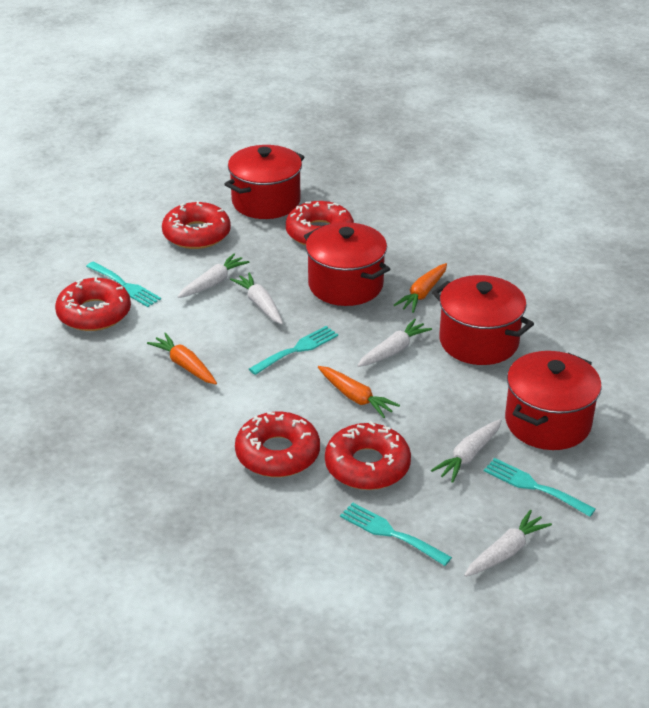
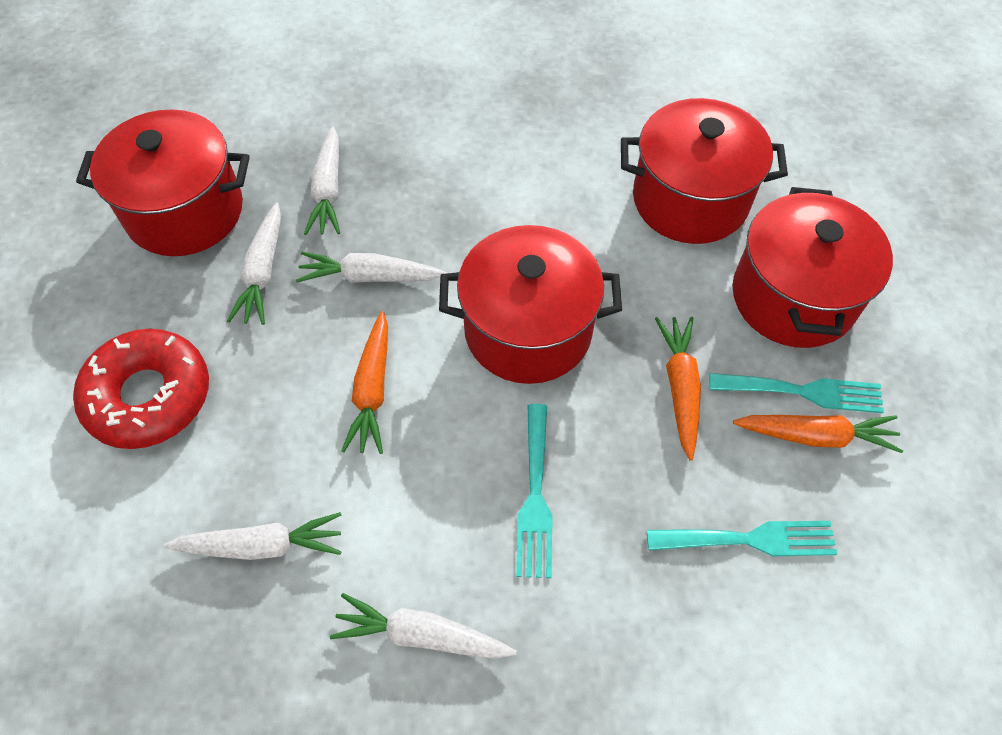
red donut: [55,277,131,331] [162,201,231,249] [235,412,320,477] [286,201,354,246] [325,421,411,490] = 5 -> [73,329,209,449] = 1
turquoise fork: [86,261,161,307] [249,326,338,375] [340,503,452,566] [484,458,596,517] = 4 -> [516,404,552,578] [647,521,837,556] [709,373,884,413] = 3

